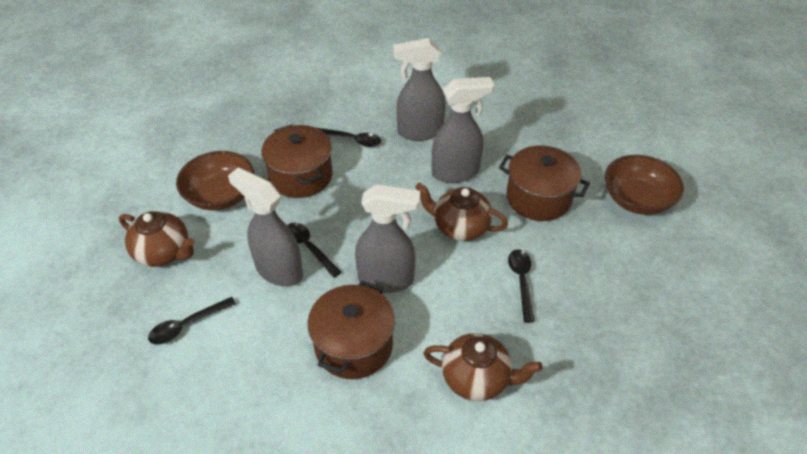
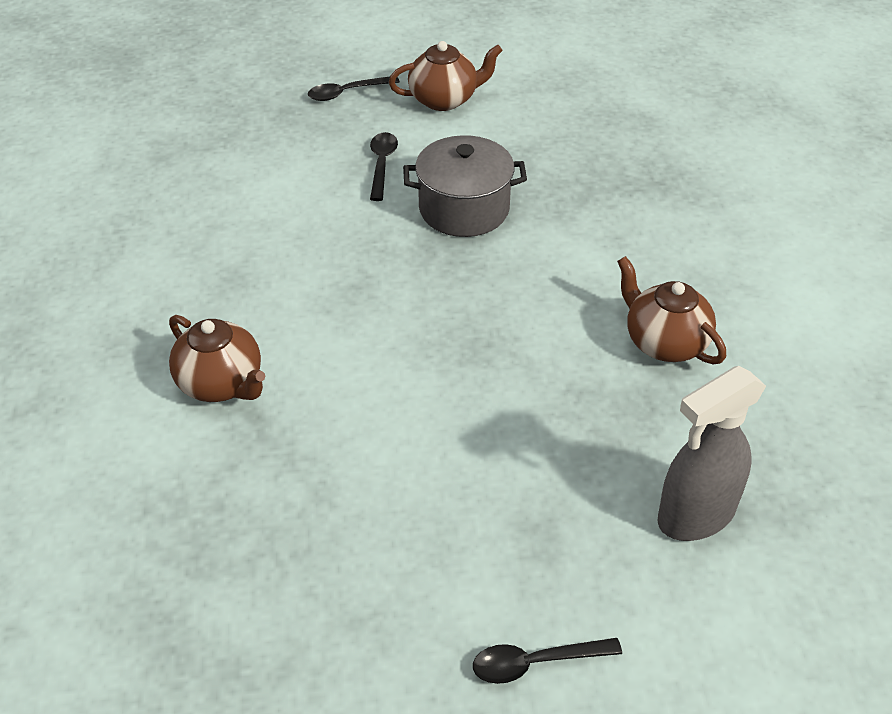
black spoon: [148,297,236,344] [287,223,341,278] [317,128,381,147] [508,249,535,323] = 4 -> [308,76,400,101] [370,132,398,201] [473,638,622,684] = 3
brown bowl: [176,151,254,210] [605,155,684,215] = 2 -> none = 0
brown pot: [261,125,333,198] [308,281,395,379] [499,146,590,221] = 3 -> none = 0
grey pot: none = 0 -> [403,135,527,237] = 1
grey spray bottle: [228,168,303,287] [355,184,420,293] [393,38,446,141] [432,77,494,183] = 4 -> [658,366,766,541] = 1

